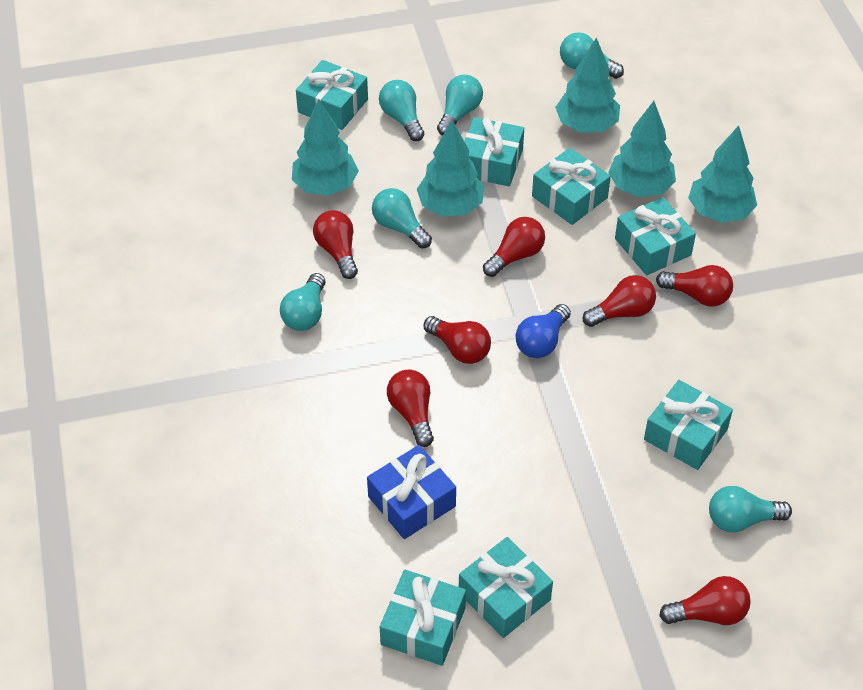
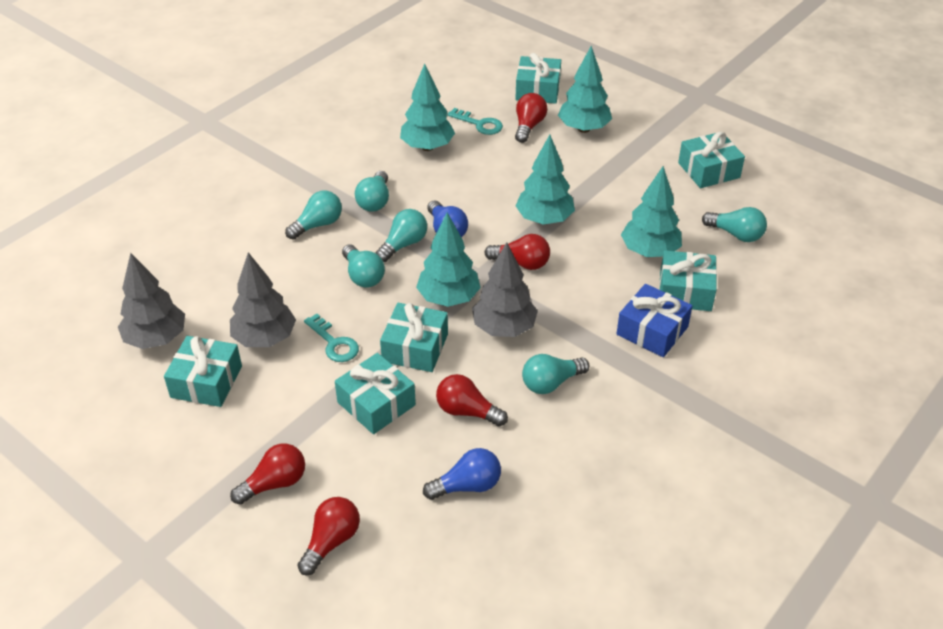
blue light bulb: [515,304,571,358] = 1 -> [423,448,501,500] [427,201,468,237] = 2
grey tree: none = 0 -> [118,253,185,349] [230,252,296,347] [472,242,538,337] = 3
red light bulb: [313,210,358,279] [387,369,434,447] [424,316,491,364] [483,217,545,277] [582,275,656,327] [656,265,733,307] [659,576,751,625] = 7 -> [230,444,305,505] [297,497,360,575] [436,374,508,426] [484,234,550,270] [515,93,547,143] = 5
turquoise gift: [296,60,368,130] [380,570,466,666] [459,537,553,638] [464,117,524,186] [532,148,611,225] [615,197,696,275] [644,380,733,470] = 7 -> [164,336,242,407] [335,353,416,434] [380,303,448,372] [515,53,561,104] [659,250,717,311] [678,132,745,188] = 6
turquoise key: none = 0 -> [304,314,359,362] [447,108,503,135] = 2

